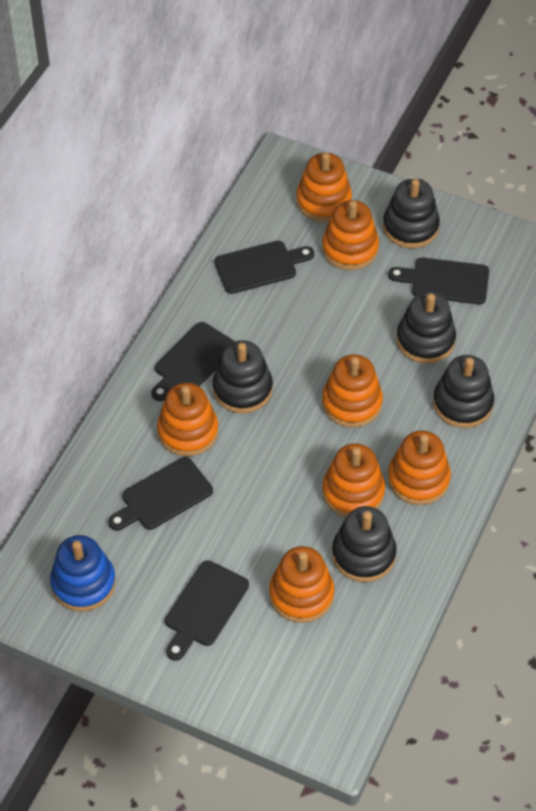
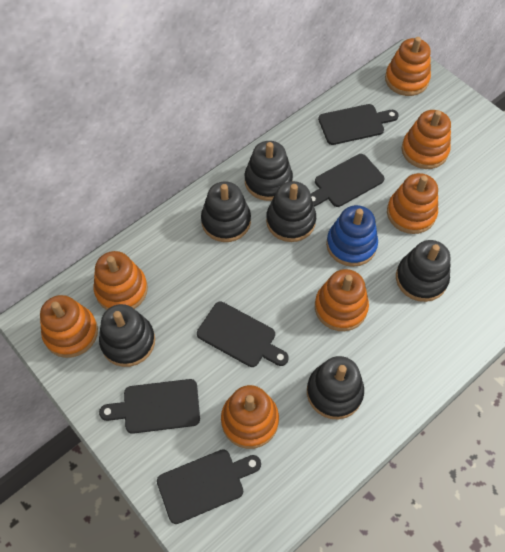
black stacking toy: [213,340,273,413] [332,506,397,582] [383,179,440,248] [396,292,456,364] [433,355,494,428] = 5 -> [99,304,155,367] [201,181,251,242] [245,141,293,201] [266,181,316,242] [307,356,364,419] [396,240,451,302] = 6

